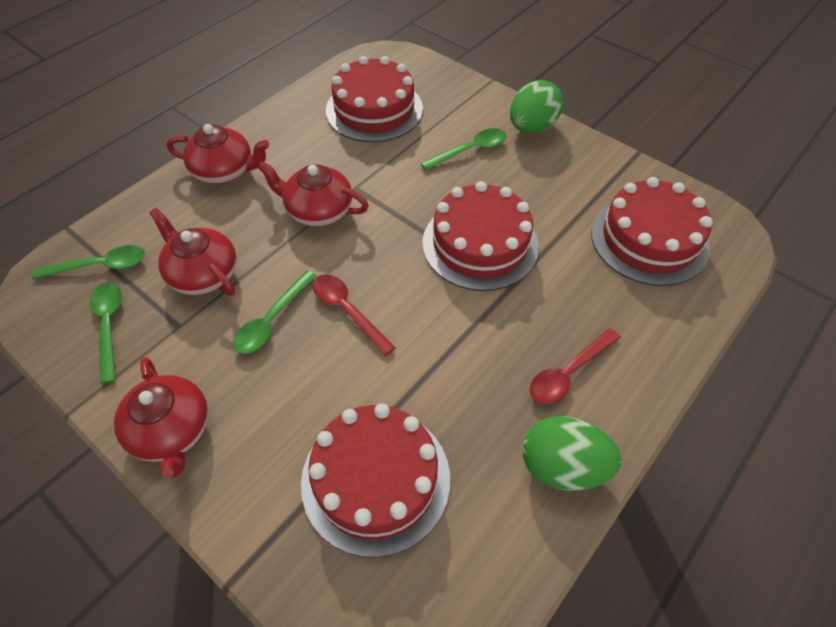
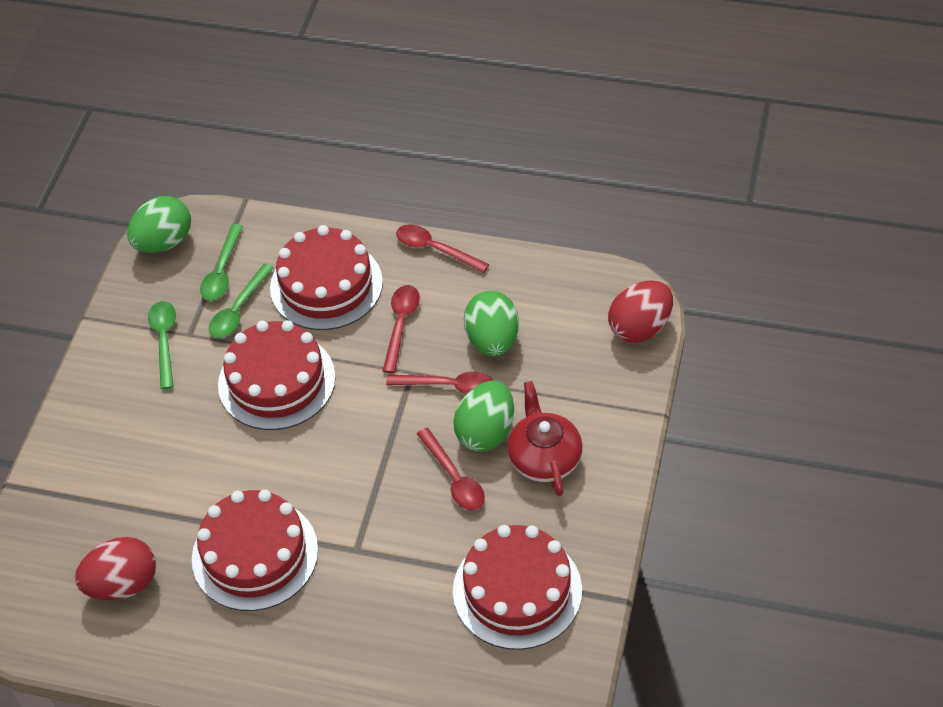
green egg: [510,80,563,133] [522,416,622,491] = 2 -> [127,196,191,253] [454,381,514,452] [464,291,519,356] = 3
green spoon: [31,245,145,279] [90,282,122,384] [233,270,317,354] [421,128,507,170] = 4 -> [148,301,176,389] [200,224,243,301] [209,263,274,338] = 3
red egg: none = 0 -> [75,537,156,600] [608,280,673,343] = 2
red spoon: [313,274,396,356] [530,328,621,404] = 2 -> [383,285,420,373] [386,371,494,394] [396,224,489,273] [417,428,485,510] = 4
red teapot: [114,357,208,478] [149,208,237,296] [167,124,270,184] [257,161,369,226] = 4 -> [507,381,583,496] = 1

